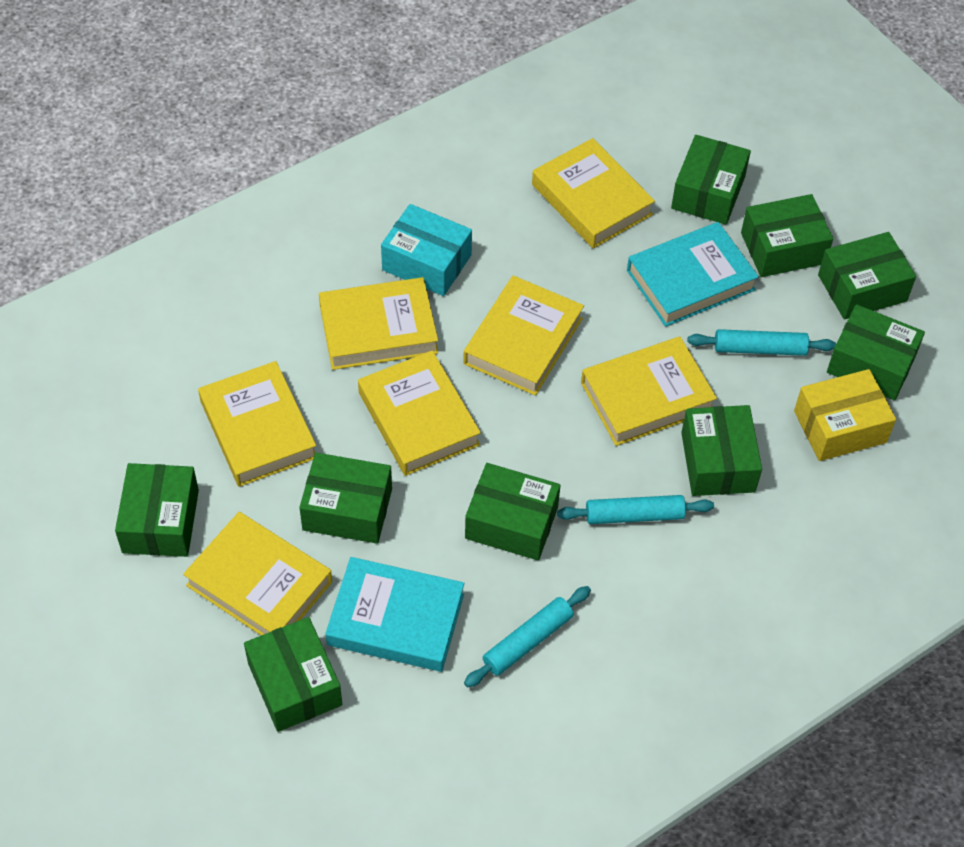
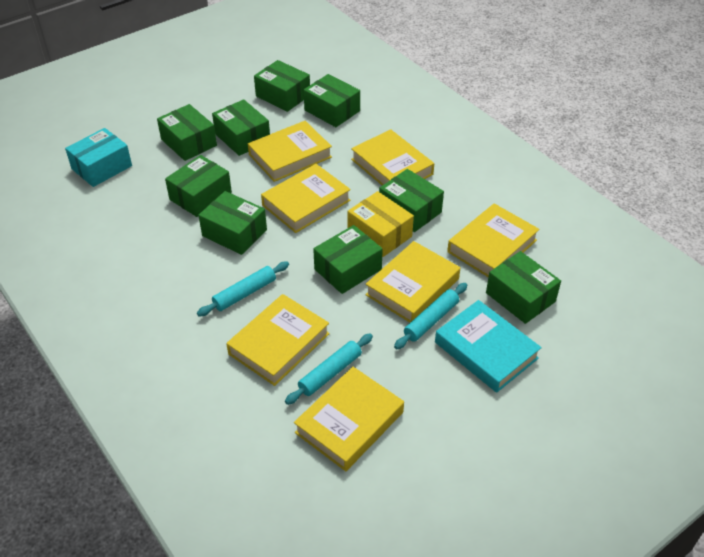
turquoise book: [325,557,464,672] [627,222,759,327] = 2 -> [435,300,542,393] = 1

